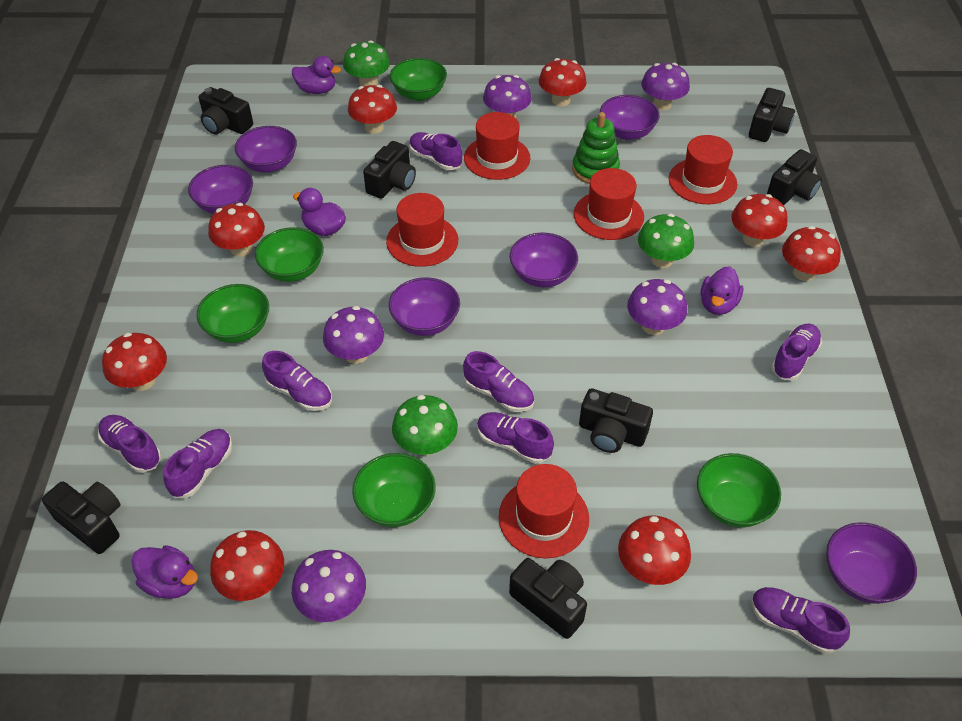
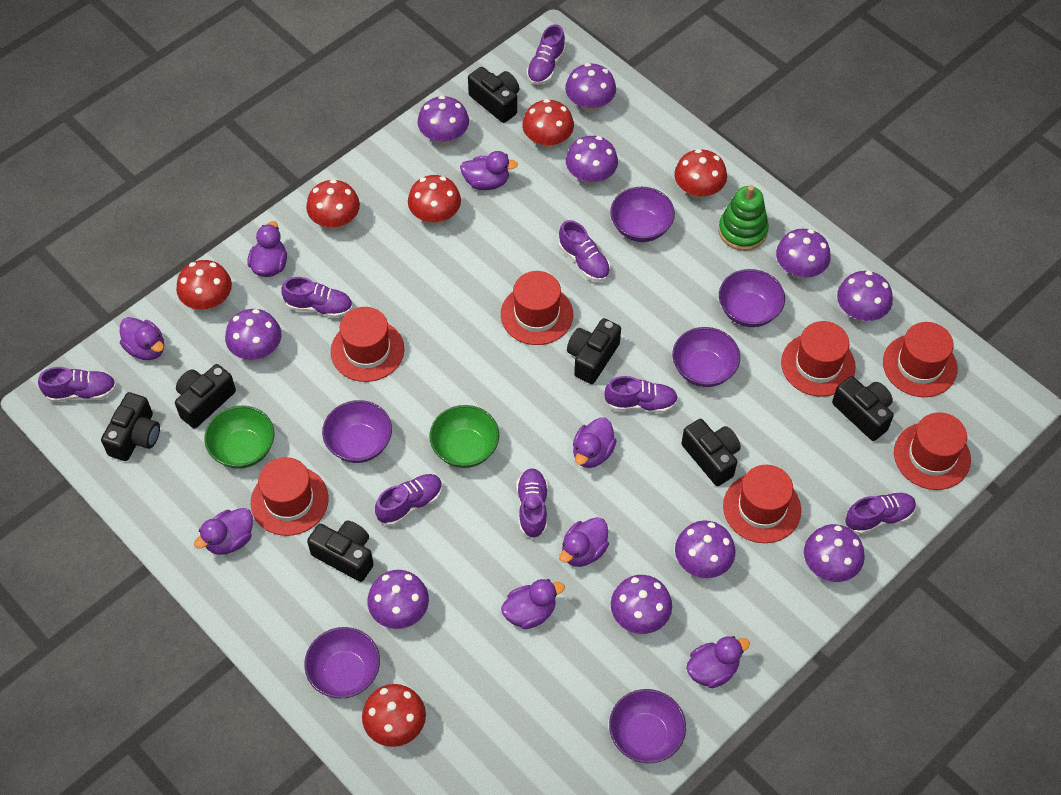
green bowl: [196,284,269,343] [255,227,324,282] [352,453,436,527] [390,58,447,101] [697,453,781,528] = 5 -> [204,405,274,469] [429,405,499,468] = 2
green mushroom: [343,40,390,86] [392,395,458,456] [638,214,694,268] = 3 -> none = 0
purple duck: [131,545,198,599] [292,56,341,94] [293,188,346,236] [701,267,743,315] = 4 -> [120,317,164,360] [194,508,253,555] [248,221,287,277] [460,151,518,190] [501,579,565,629] [559,517,609,567] [573,417,617,468] [686,636,750,688] = 8
purple mushroom: [292,550,366,622] [323,306,384,364] [483,75,532,118] [627,279,687,335] [641,63,690,110] = 5 -> [225,309,281,360] [367,570,429,629] [417,96,469,145] [565,63,616,112] [566,136,618,185] [611,575,672,634] [675,520,735,578] [776,229,831,279] [804,524,865,582] [837,271,893,321] = 10
red hat: [386,193,458,267] [464,112,530,180] [499,464,589,558] [574,168,644,240] [669,135,737,204] = 5 -> [251,457,329,536] [331,307,404,382] [501,271,573,345] [723,465,801,543] [781,321,856,397] [883,322,957,397] [894,412,971,490] = 7
red mushroom: [102,333,167,391] [208,203,265,257] [210,530,284,601] [348,85,397,134] [539,58,587,106] [618,516,691,585] [731,194,788,247] [782,226,841,281] = 8 -> [176,260,232,310] [306,179,360,230] [362,684,426,747] [408,175,461,225] [522,99,574,149] [674,149,727,199] = 6

